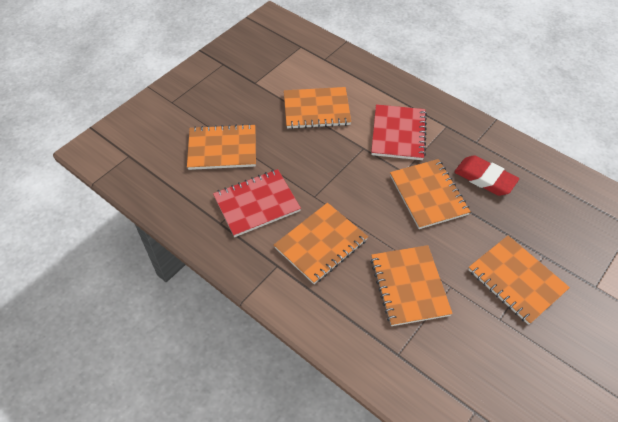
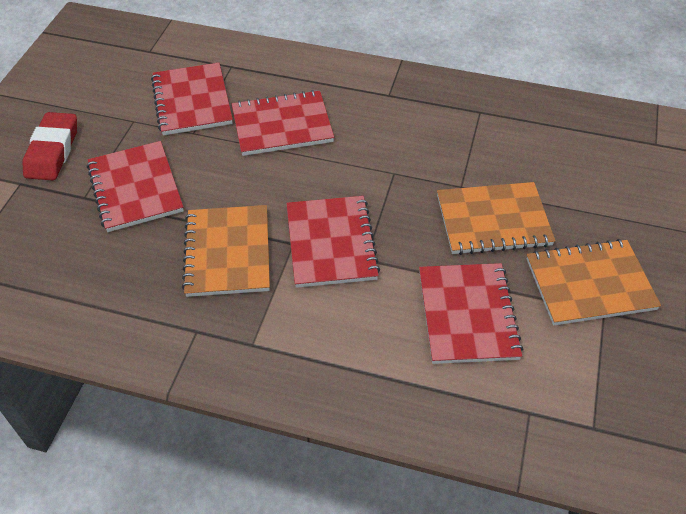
orange notebook: [187,124,256,170] [274,203,368,284] [284,87,351,129] [370,245,453,326] [390,159,471,229] [468,236,570,325] = 6 -> [182,205,270,297] [437,182,555,255] [527,239,661,326] = 3
red notebook: [213,169,301,237] [371,104,427,160] = 2 -> [87,141,184,232] [151,63,233,135] [232,90,334,156] [286,196,380,288] [419,263,523,364] = 5

